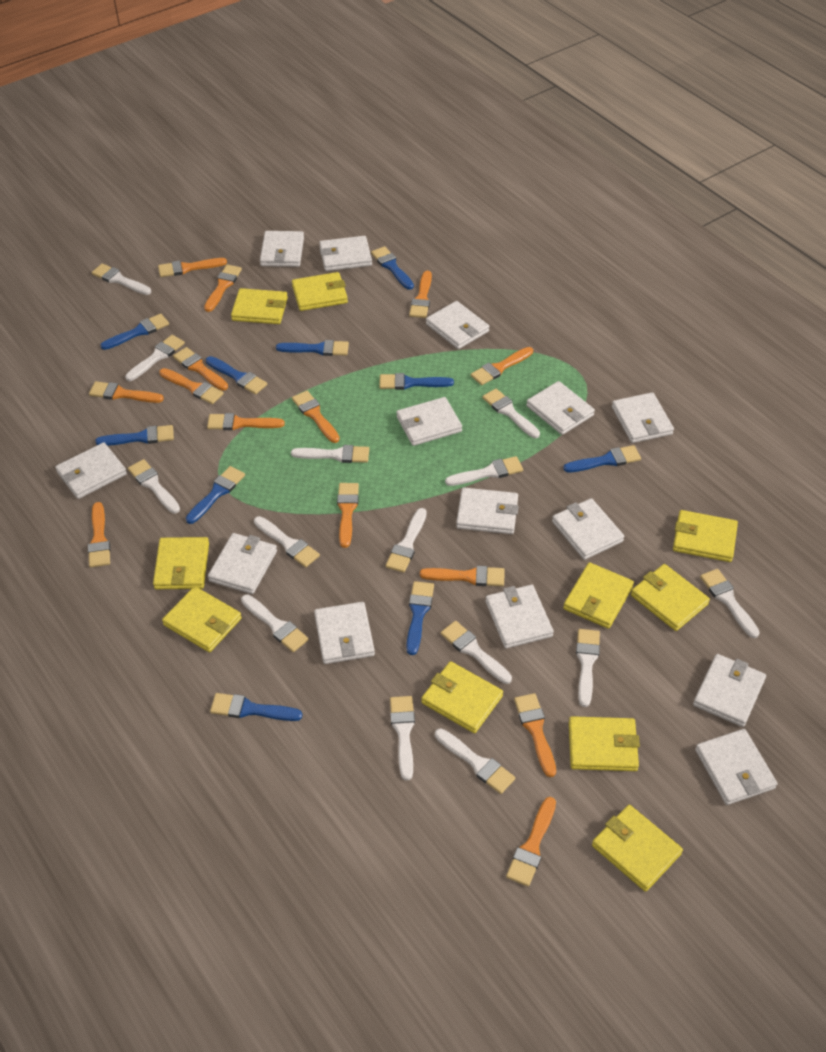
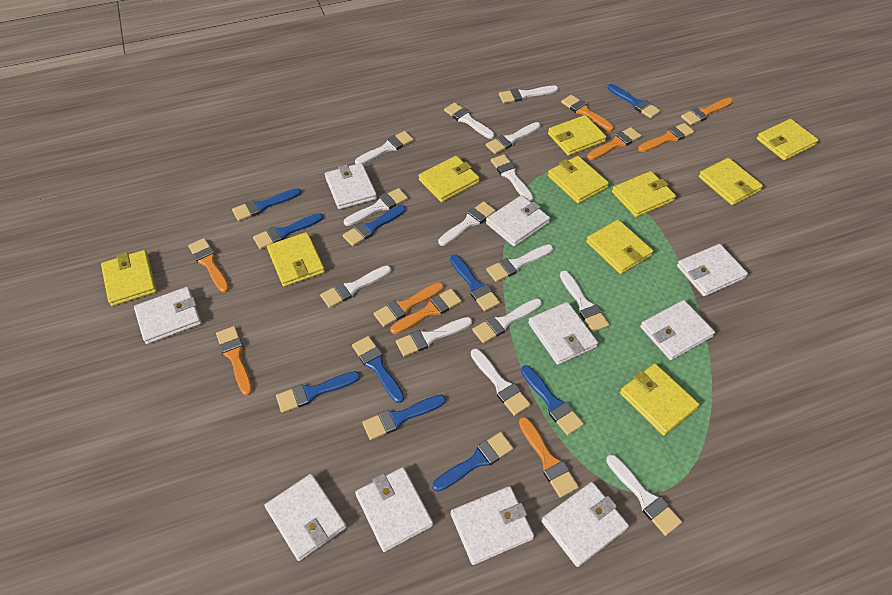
orange brush: [88,502,110,567] [89,381,164,403] [158,258,227,277] [159,368,224,404] [173,347,228,391] [204,264,242,312] [207,413,285,430] [292,391,340,443] [337,483,359,548] [409,271,432,318] [420,566,505,586] [471,347,533,385] [506,797,556,887] [514,693,556,777] = 14 -> [188,238,229,293] [216,326,252,395] [374,282,444,327] [390,289,462,334] [519,417,579,498] [561,95,614,131] [587,127,641,160] [638,123,695,152] [681,98,733,125] = 9
white wallet: [55,442,127,499] [208,533,277,594] [260,231,304,267] [314,602,375,664] [319,236,372,271] [396,397,462,446] [426,301,489,349] [456,488,519,534] [486,585,554,648] [526,381,595,435] [552,498,624,560] [612,392,674,443] [693,654,766,727] [695,729,777,805] = 14 -> [134,287,201,344] [265,474,347,561] [325,163,377,209] [355,467,433,552] [451,486,534,565] [486,195,550,247] [528,302,598,365] [541,482,629,567] [640,300,715,360] [677,244,748,296] = 10

